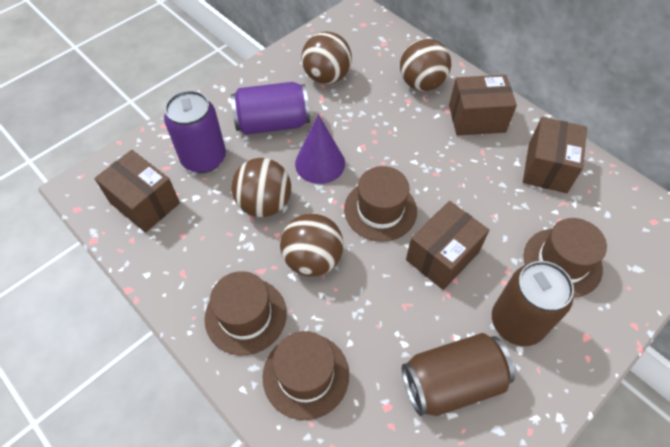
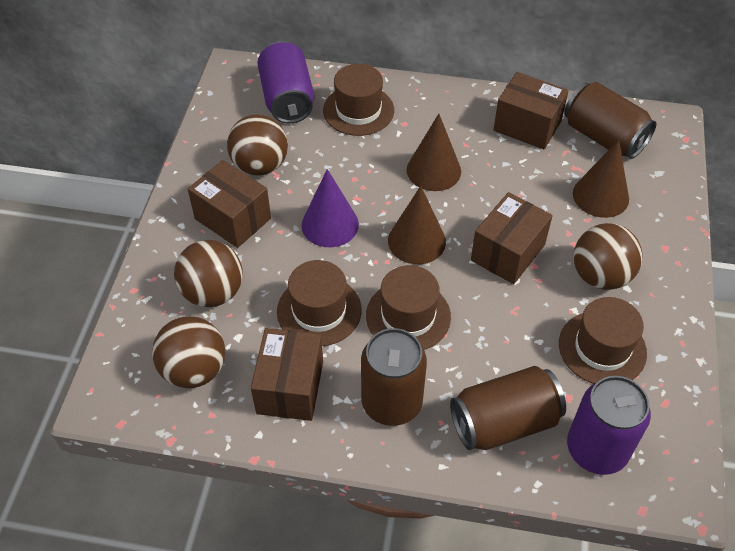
brown can: [402,333,515,416] [492,261,574,346] = 2 -> [361,328,427,426] [450,366,566,450] [564,82,656,159] = 3
brown cone: none = 0 -> [388,186,446,264] [407,114,461,191] [573,140,629,218] = 3

